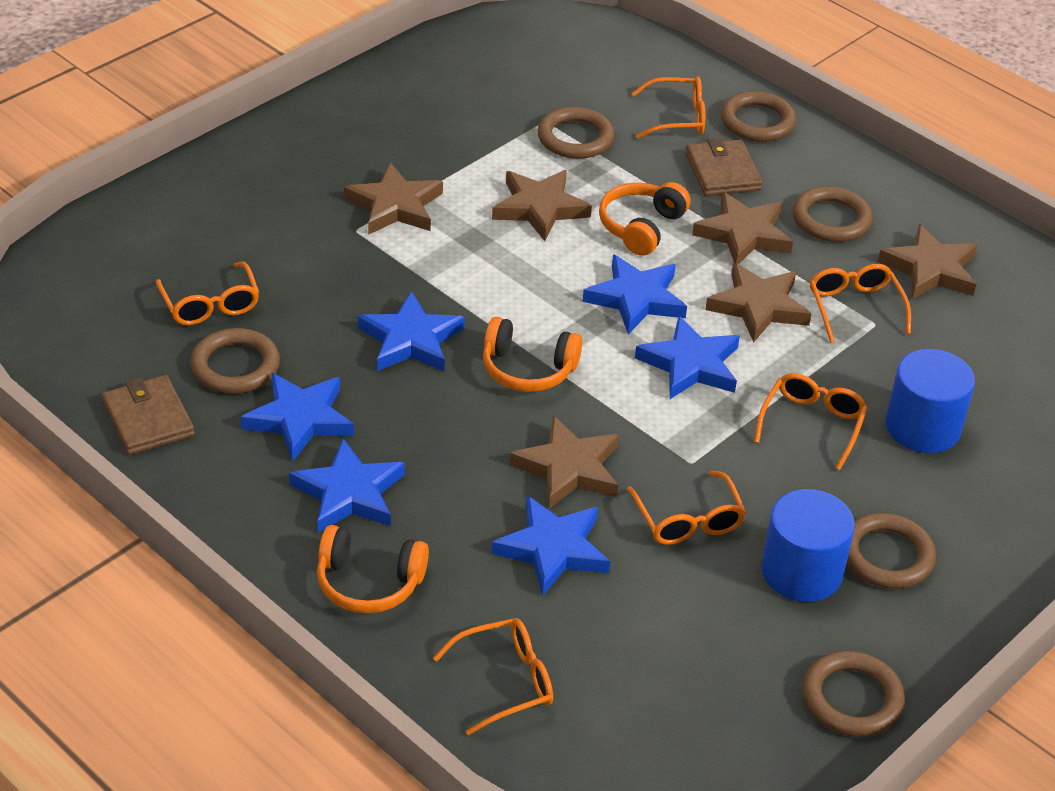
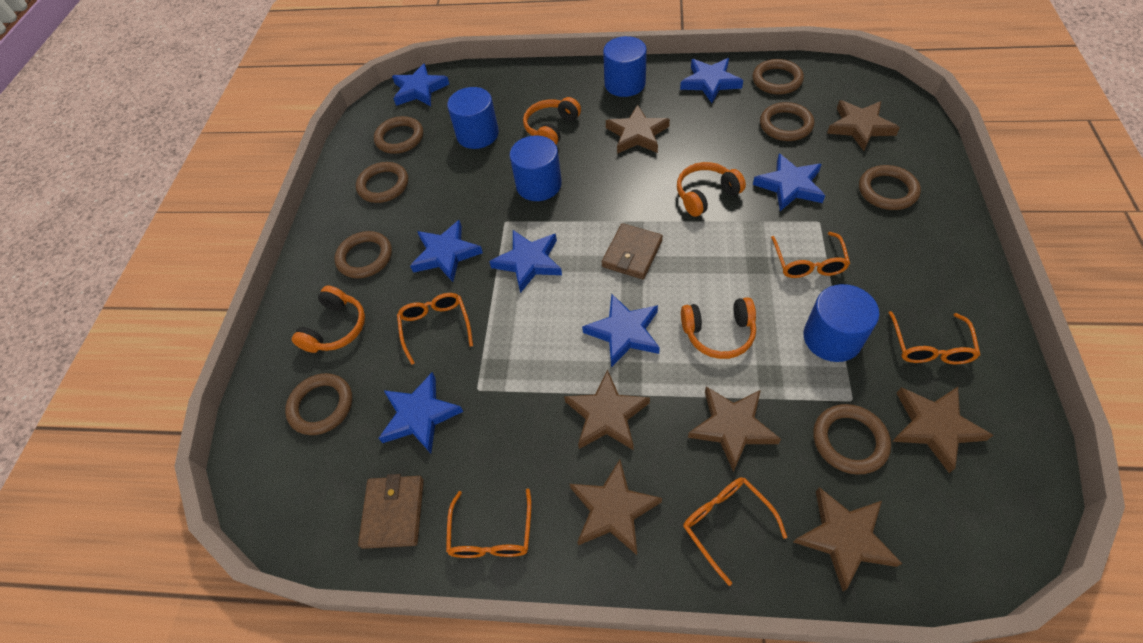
blue cylinder: [761,489,855,602] [885,349,975,453] = 2 -> [447,87,499,149] [510,135,562,201] [603,36,647,97] [804,284,879,362] = 4
blue star: [241,373,354,462] [289,439,405,533] [358,291,465,371] [491,496,610,596] [583,255,687,334] [635,316,740,399] = 6 -> [378,372,463,453] [392,63,449,106] [410,220,483,282] [489,230,562,293] [582,294,660,367] [680,58,743,103] [753,154,825,211] = 7
brown ring: [190,328,280,393] [537,107,614,159] [720,91,796,142] [792,186,873,242] [802,651,905,737] [846,513,936,589] = 6 -> [285,373,352,435] [334,231,392,278] [356,162,408,203] [374,116,423,154] [752,59,804,95] [760,102,814,141] [813,404,891,475] [859,165,921,210] = 8
brown star: [344,163,443,235] [492,170,592,241] [509,416,619,509] [692,192,793,264] [705,262,811,343] [878,224,977,299] = 6 -> [564,369,650,450] [570,459,662,555] [606,105,670,154] [688,387,781,472] [793,487,903,591] [827,100,900,151] [892,387,993,473] = 7
orange glasses: [156,262,259,325] [433,618,553,735] [627,471,746,545] [632,77,705,139] [754,373,868,470] [809,264,911,343] = 6 -> [397,293,473,365] [446,488,531,558] [683,477,787,586] [771,232,850,278] [888,311,980,364] = 5
orange headphones: [317,525,429,614] [483,317,582,392] [599,182,691,256] = 3 -> [292,285,365,353] [523,97,581,145] [677,162,746,217] [681,297,756,359] = 4

